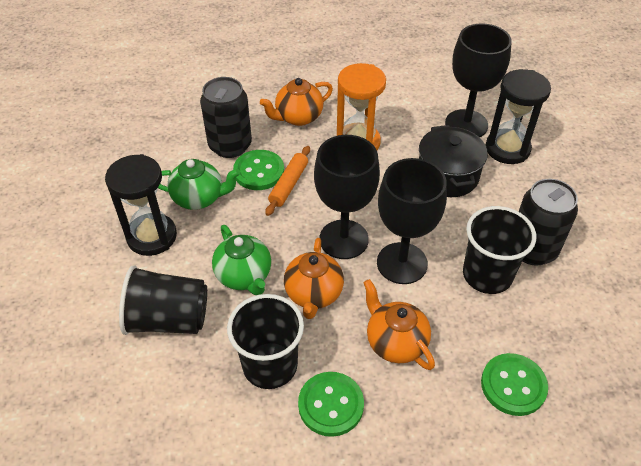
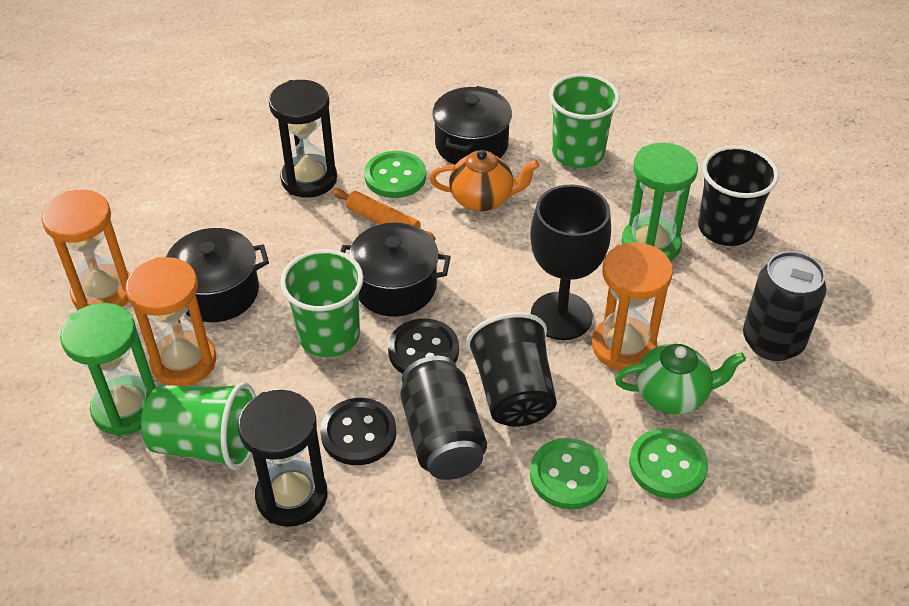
black button: none = 0 -> [320,398,396,465] [388,318,459,374] = 2
black cup: [119,265,207,335] [227,294,304,389] [463,206,536,294] = 3 -> [467,312,557,427] [698,146,779,246] = 2
black goblet: [314,135,380,259] [377,158,447,284] [445,23,512,137] = 3 -> [530,185,611,340] = 1
black pot: [419,125,488,197] = 1 -> [166,228,269,322] [340,223,451,317] [432,86,512,165] = 3
green cup: none = 0 -> [141,382,256,470] [280,249,364,357] [549,73,620,168] = 3
green hourglass: none = 0 -> [60,303,155,436] [622,143,698,261] = 2
green teapot: [158,159,240,210] [212,225,271,295] = 2 -> [615,344,746,414] = 1
orange hourglass: [337,63,386,150] = 1 -> [41,190,130,309] [125,257,216,386] [592,242,673,371] = 3
orange teapot: [260,78,333,126] [284,238,344,319] [363,279,435,370] = 3 -> [430,150,540,212] = 1

